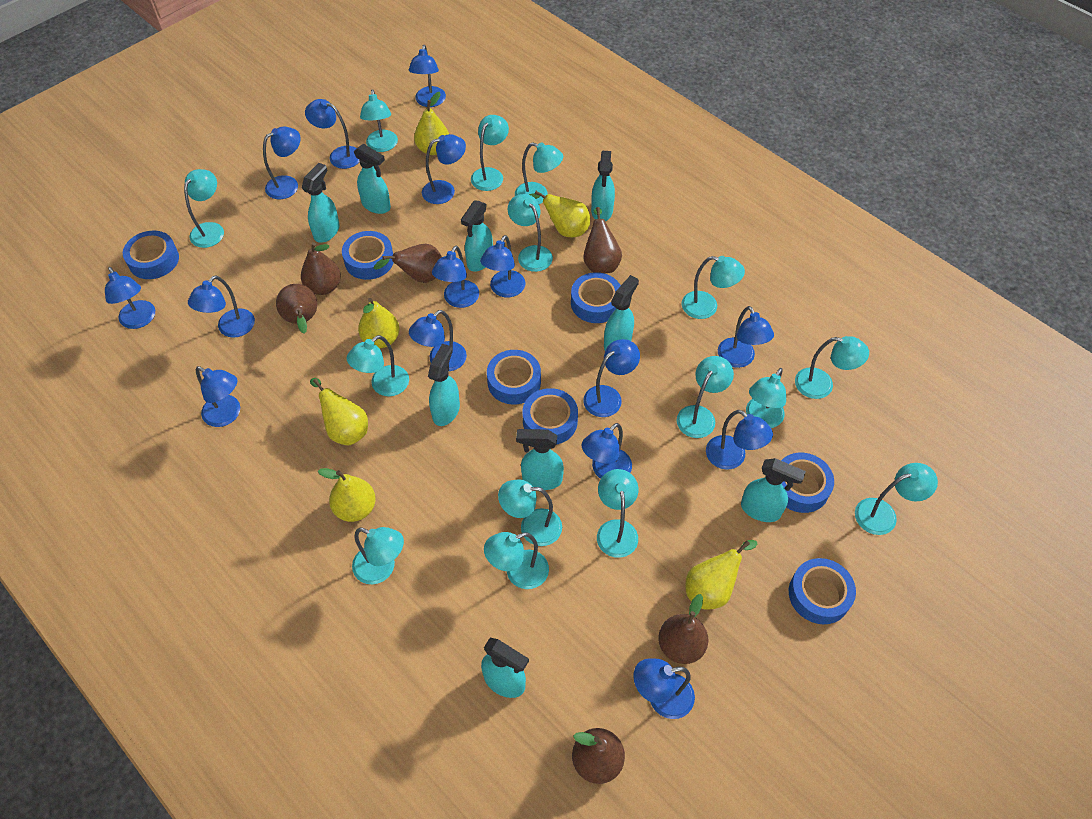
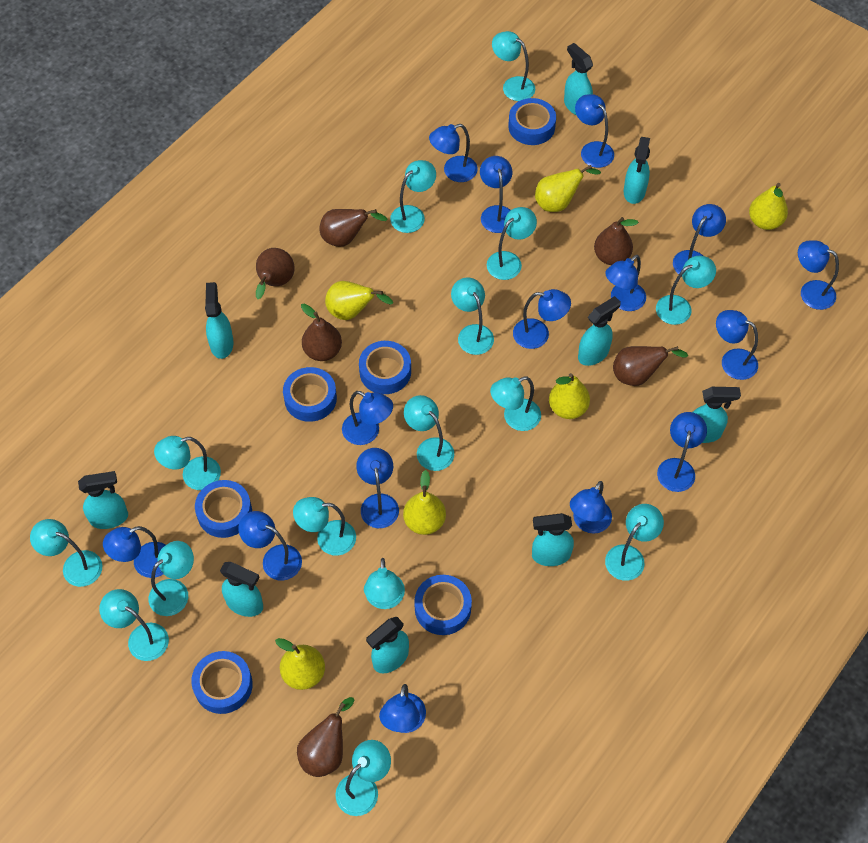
blue tape: [123,231,179,279] [342,231,394,280] [487,350,541,404] [523,388,578,445] [571,272,621,323] [781,453,834,513] [789,558,856,624] = 7 -> [191,651,253,714] [195,480,252,538] [283,367,337,422] [359,341,411,394] [414,575,472,635] [508,98,556,145] = 6

